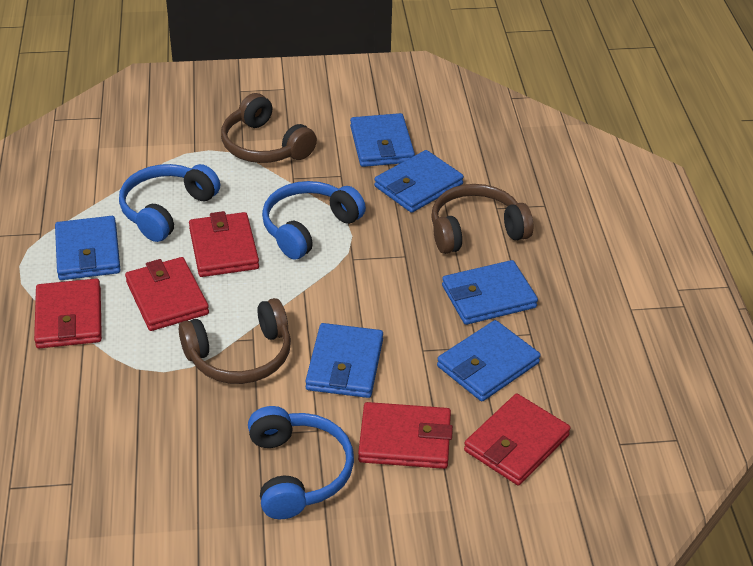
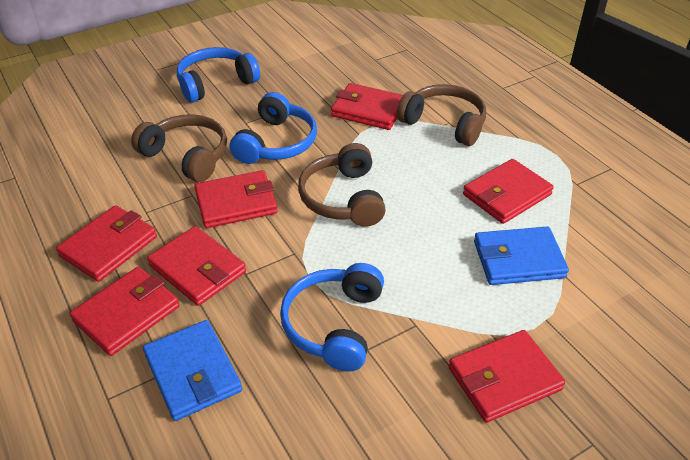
blue wallet: [55,216,120,280] [305,323,383,398] [350,113,415,167] [374,150,464,213] [437,320,541,401] [442,260,538,325] = 6 -> [143,320,242,421] [474,227,569,285] = 2
red wallet: [34,279,102,348] [125,257,209,331] [189,211,259,277] [358,402,453,469] [464,394,571,485] = 5 -> [56,205,157,282] [70,267,179,356] [147,226,246,306] [194,170,277,228] [331,83,403,130] [448,330,565,423] [463,159,554,224] = 7

